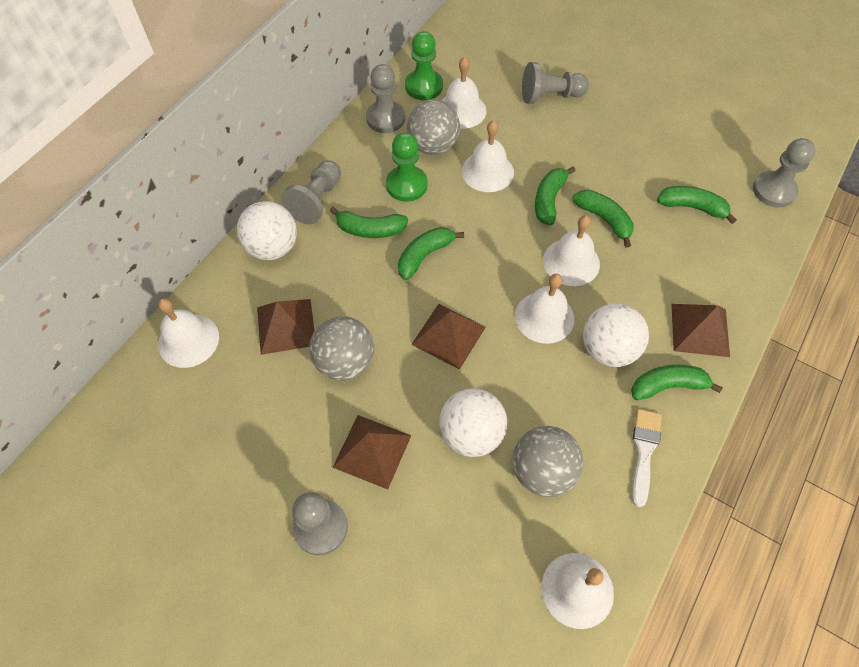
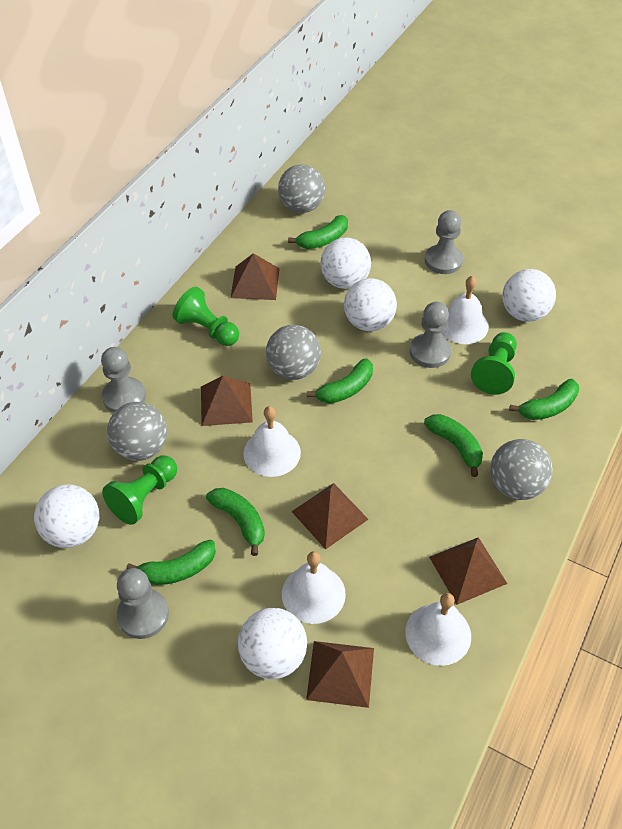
brown pyramid: [257,299,314,355] [333,415,411,490] [411,304,486,370] [671,304,730,357] = 4 -> [201,376,253,426] [231,253,280,300] [291,483,369,549] [306,641,374,708] [429,537,507,605] = 5
green pawn: [386,132,427,202] [405,31,443,100] = 2 -> [102,456,177,525] [173,287,239,346] [471,332,517,395] = 3
grey ball: [309,316,374,380] [407,99,460,155] [512,426,583,497] = 3 -> [107,402,167,461] [266,325,321,380] [278,165,325,213] [490,439,553,500] = 4
grey pawn: [281,160,341,224] [292,492,348,555] [366,64,405,133] [522,62,589,104] [753,138,816,208] = 5 -> [101,347,146,413] [117,568,169,639] [410,302,451,368] [425,210,463,274] = 4
white ball: [237,201,297,260] [439,388,507,457] [583,303,649,367] = 3 -> [34,484,99,548] [238,608,307,679] [320,237,371,289] [344,278,397,331] [502,269,556,322] = 5
white bell: [158,298,219,368] [441,56,487,129] [462,120,514,192] [515,274,574,344] [542,553,614,629] [543,215,600,286] = 6 -> [243,406,301,477] [282,551,346,624] [405,593,471,666] [441,276,489,344] = 4
white brush: [632,409,662,507] = 1 -> none = 0

